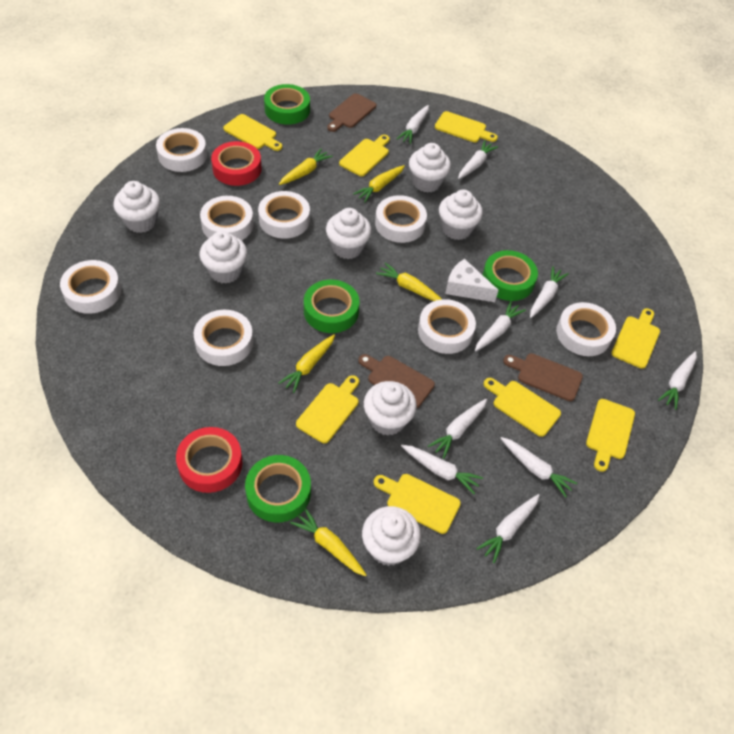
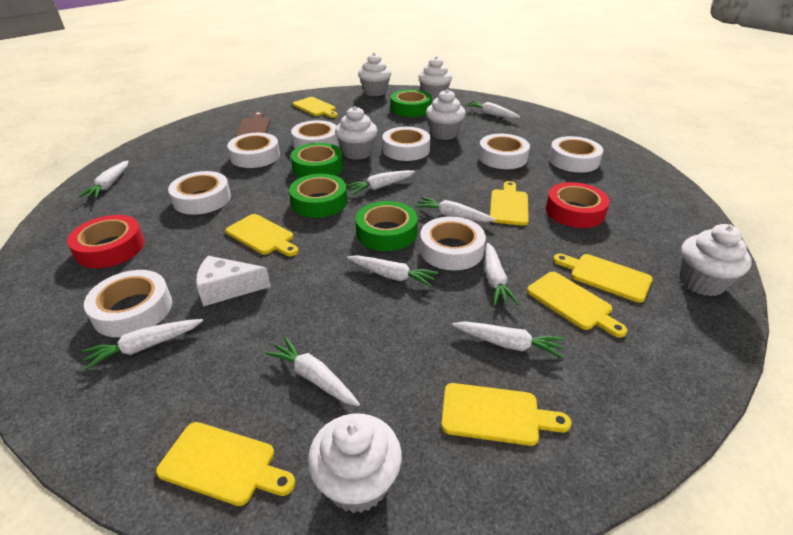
brown cutting board: [327,93,376,132] [359,354,435,408] [503,353,583,401] = 3 -> [236,112,270,137] = 1
white cupcake: [113,181,160,233] [200,231,247,284] [326,208,372,259] [362,506,421,566] [364,381,417,436] [409,143,451,193] [439,190,483,240] = 7 -> [308,414,402,513] [335,106,377,160] [358,52,391,96] [418,56,452,100] [426,89,466,140] [680,224,752,296] = 6
yellow carrot: [278,334,335,393] [279,149,333,185] [290,508,367,577] [353,165,405,202] [376,263,442,301] = 5 -> none = 0
yellow cutting board: [223,114,282,151] [296,375,359,443] [339,135,390,176] [374,474,461,534] [435,111,498,142] [484,378,561,437] [586,399,635,472] [612,308,660,369] = 8 -> [156,422,295,506] [226,214,299,256] [293,97,338,118] [441,383,571,446] [490,181,529,226] [527,272,627,338] [553,254,653,303] = 7

